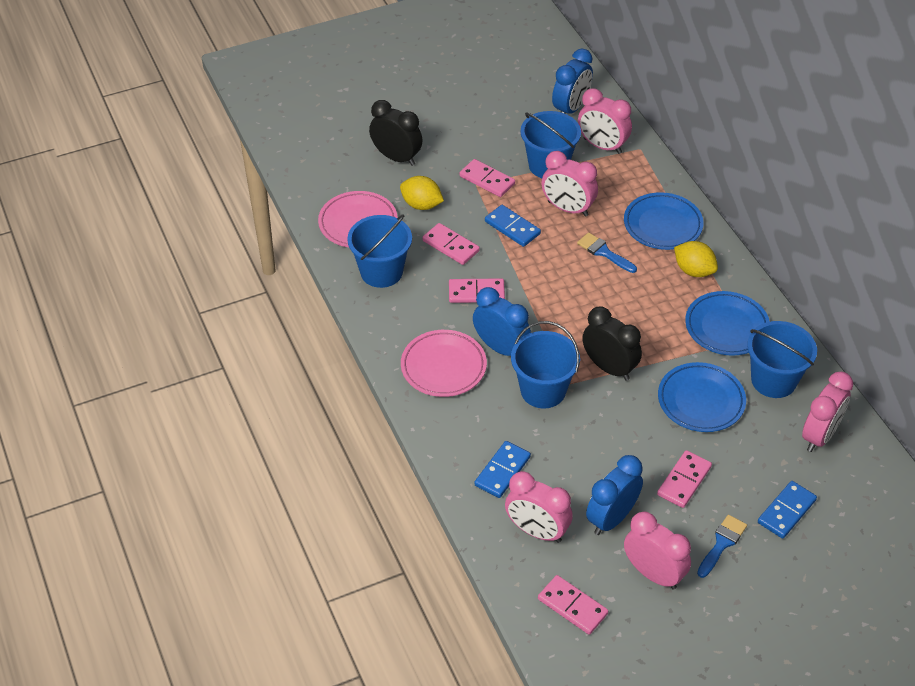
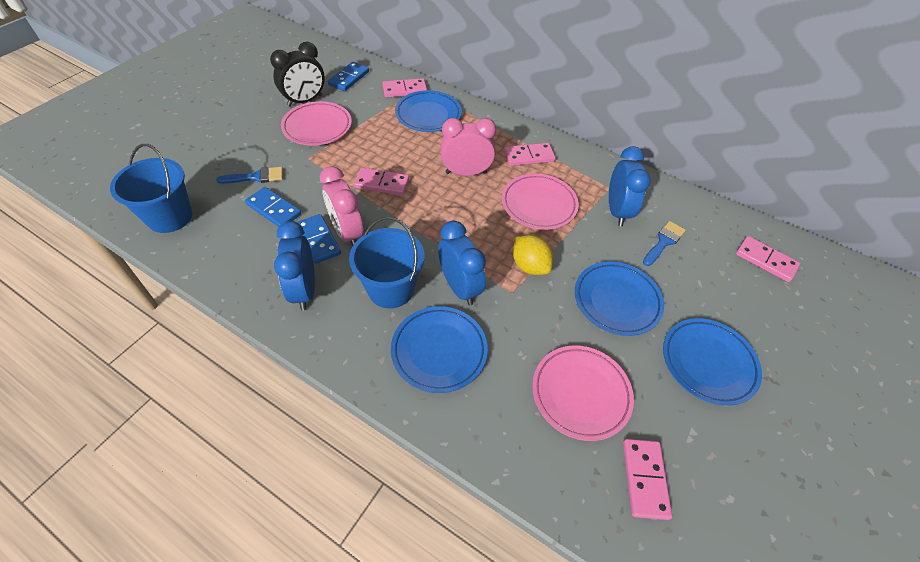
black clock: [369,100,423,166] [582,307,642,380] = 2 -> [270,42,325,107] = 1
blue bucket: [347,214,412,288] [511,321,580,408] [520,111,581,178] [747,321,817,398] = 4 -> [110,144,193,233] [349,216,425,308] = 2
blue plate: [624,192,703,250] [658,362,746,432] [685,291,770,356] = 3 -> [391,306,488,393] [395,90,462,132] [575,262,664,336] [663,318,762,406] = 4
pink clock: [505,471,573,543] [542,151,598,217] [578,88,632,154] [624,512,691,590] [802,372,853,452] = 5 -> [320,166,364,246] [440,118,496,176] = 2
pink plate: [318,191,398,247] [401,330,487,397] = 2 -> [281,101,352,146] [502,174,579,230] [532,345,634,441] = 3
yellow lemon: [400,176,444,210] [674,241,718,277] = 2 -> [513,235,553,275] = 1

